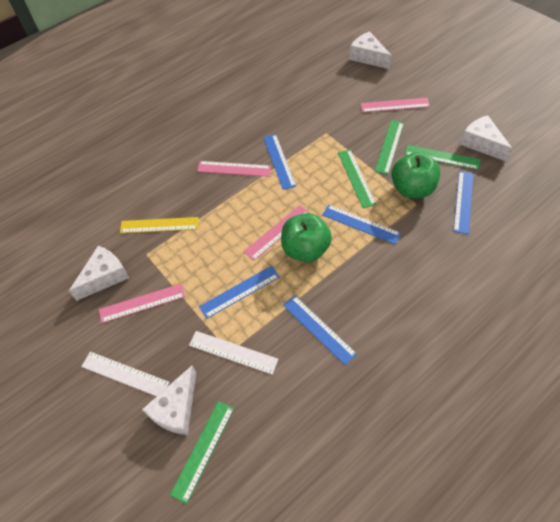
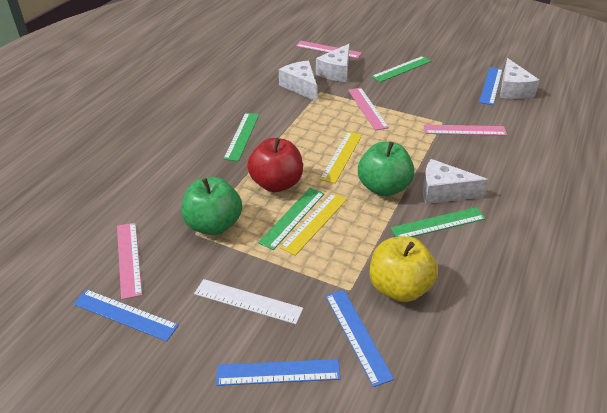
blue ruler: [199,266,280,319] [263,134,296,190] [283,295,357,365] [322,205,401,245] [453,171,474,234] = 5 -> [73,289,179,341] [216,359,341,386] [325,290,394,387] [479,67,503,105] = 4
red apple: none = 0 -> [247,138,303,192] = 1
white ruler: [81,352,170,396] [189,331,278,375] = 2 -> [194,279,303,324] = 1
yellow apple: none = 0 -> [370,236,438,302] = 1
yellow ruler: [120,217,199,233] = 1 -> [280,193,347,256] [320,132,362,183] = 2

